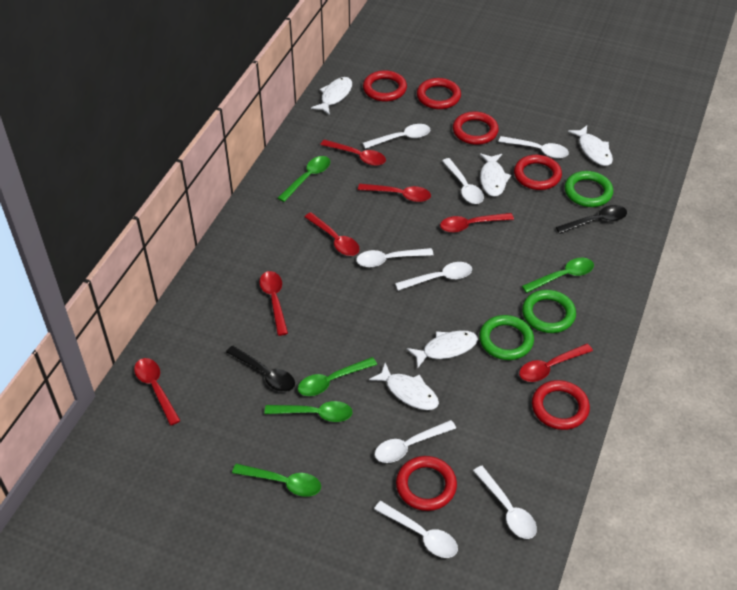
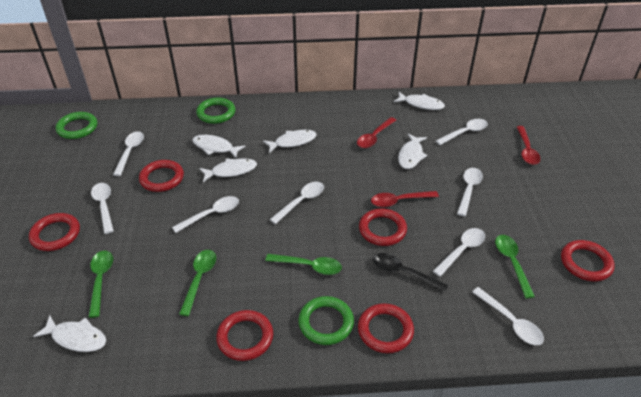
black spoon: [226,346,295,392] [556,205,627,234] = 2 -> [373,253,448,292] = 1
green spoon: [232,464,321,497] [264,401,353,422] [278,156,330,202] [298,357,377,396] [522,258,594,293] = 5 -> [89,251,113,318] [179,250,216,316] [265,254,342,275] [495,235,535,299] = 4
red spoon: [134,358,181,425] [259,271,288,336] [305,212,360,256] [320,140,386,166] [358,184,431,202] [440,213,514,233] [519,344,593,382] = 7 -> [357,117,396,148] [371,191,439,207] [517,126,541,165] = 3
white fish: [311,77,352,115] [369,363,439,410] [407,330,478,369] [480,153,511,197] [568,125,613,166] = 5 -> [33,315,106,352] [192,135,245,158] [200,158,257,182] [263,130,317,153] [394,92,445,110] [398,133,428,169] = 6

